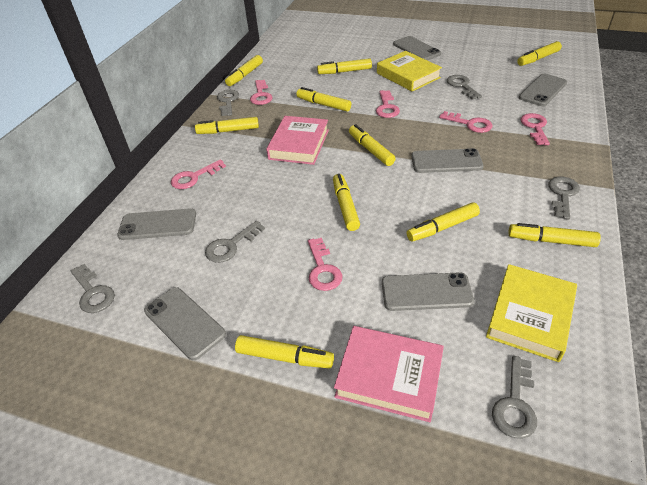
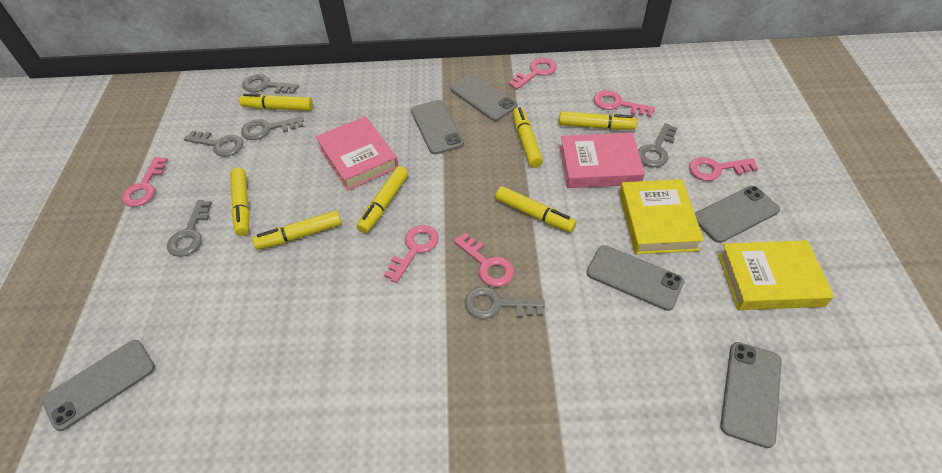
yellow marker: [195,117,259,134] [225,55,263,86] [235,335,334,368] [296,87,351,112] [317,58,372,74] [333,174,360,231] [349,124,396,166] [407,202,480,242] [508,223,601,247] [517,41,562,66] = 10 -> [230,168,250,236] [239,94,313,111] [252,210,342,250] [357,166,408,233] [495,186,576,233] [513,107,543,168] [559,111,637,130] = 7

